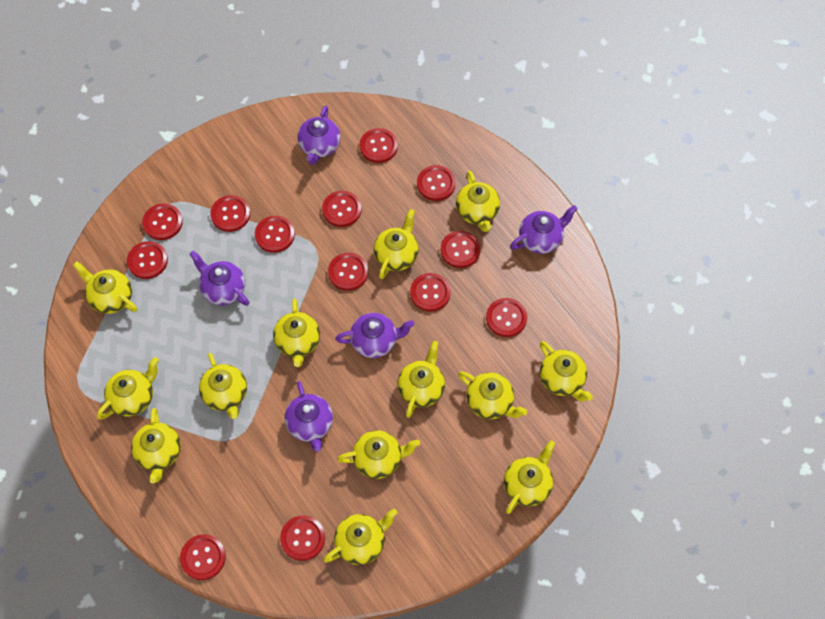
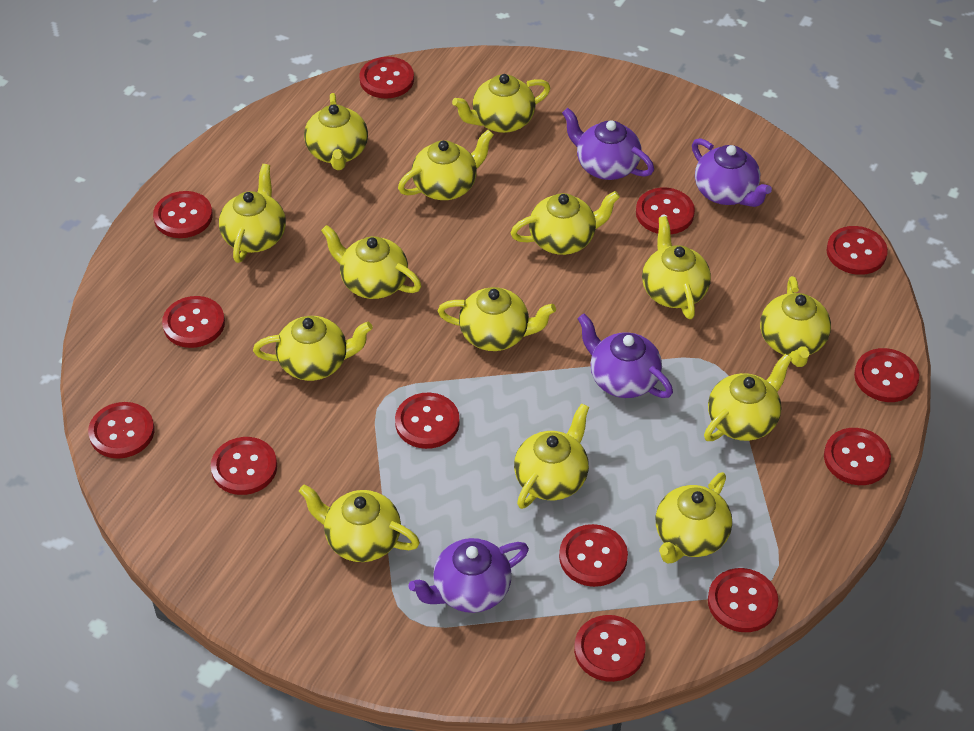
purple teapot: [190,251,249,306] [285,381,333,452] [297,106,341,165] [335,313,414,358] [510,205,577,254] = 5 -> [409,538,529,613] [562,108,654,180] [577,314,673,398] [692,138,772,207] = 4
yellow teapot: [73,261,137,314] [97,357,159,419] [131,408,181,483] [199,353,247,419] [273,299,320,367] [324,509,397,565] [337,430,420,479] [373,209,419,279] [397,341,445,418] [456,171,500,232] [458,371,528,419] [504,441,555,514] [539,341,593,402] = 13 -> [219,164,286,263] [253,316,373,381] [299,484,420,562] [304,93,368,170] [321,225,421,299] [398,130,494,200] [438,287,556,351] [452,74,550,133] [511,191,620,255] [514,403,589,509] [642,216,711,319] [655,472,732,564] [704,353,792,441] [760,276,831,367] = 14

